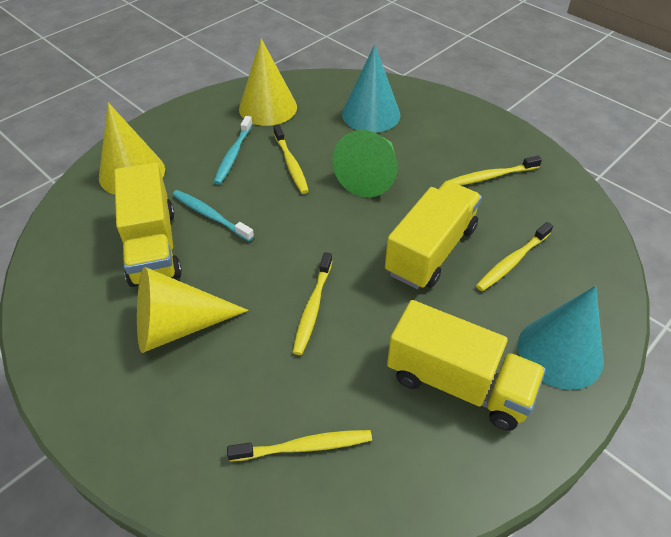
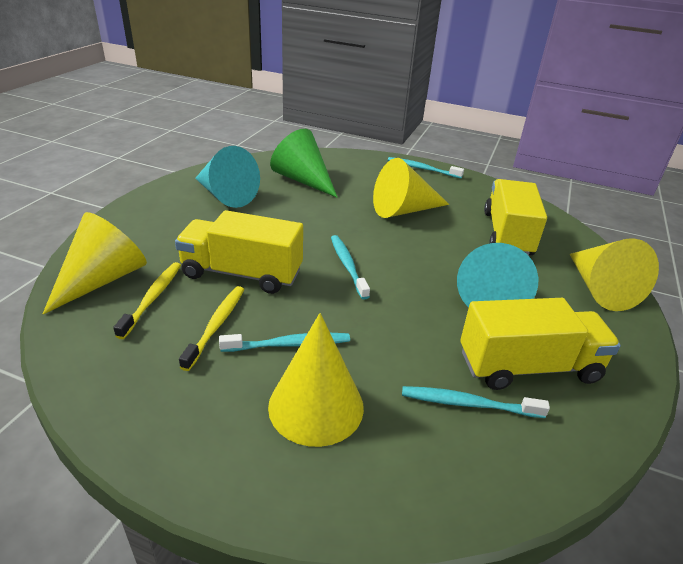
turquoise toothbrush: [172,190,254,241] [214,116,253,184] = 2 -> [219,333,350,352] [331,235,370,300] [388,157,464,178] [402,386,550,418] = 4
yellow cone: [99,102,165,195] [137,267,248,353] [239,39,297,126] = 3 -> [43,212,147,314] [268,313,364,447] [373,158,449,218] [569,238,659,311] = 4
yellow toothbrush: [227,430,372,462] [273,125,309,194] [292,252,332,355] [448,156,542,185] [476,222,553,291] = 5 -> [113,262,181,339] [179,286,244,371] = 2

